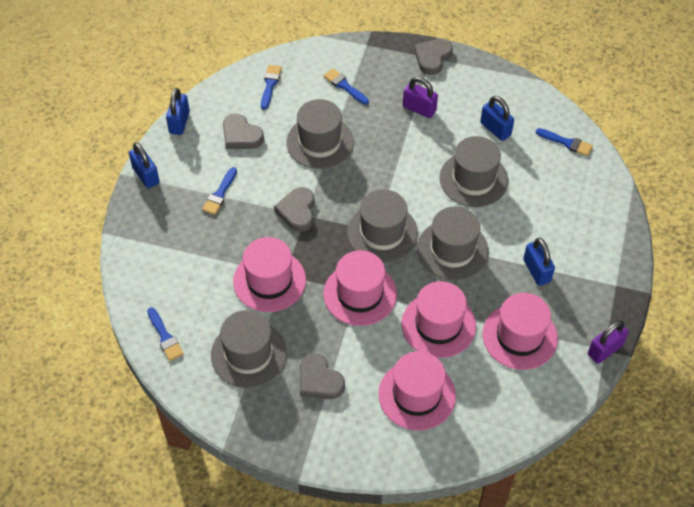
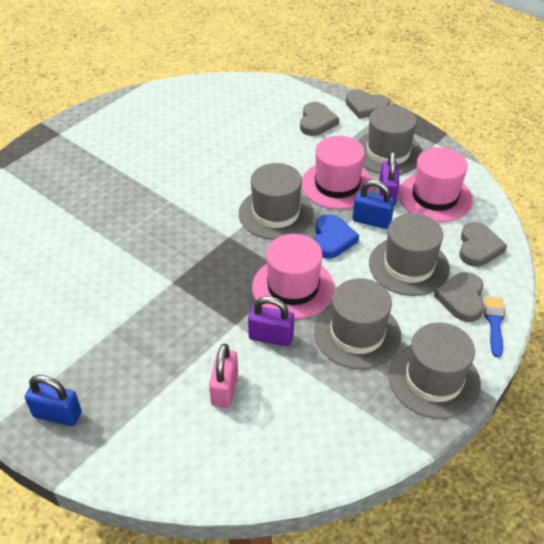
blue brush: [147,307,184,361] [202,167,237,215] [261,65,282,110] [324,68,369,105] [536,128,593,156] = 5 -> [484,297,505,358] = 1
blue heart: none = 0 -> [314,214,359,259] = 1
blue padlock: [129,142,160,188] [166,88,190,135] [480,96,514,141] [523,238,555,286] = 4 -> [25,375,82,426] [353,180,395,229] = 2
pink hat: [233,237,306,312] [323,250,397,326] [378,351,456,431] [402,281,476,358] [482,293,558,370] = 5 -> [252,234,335,319] [301,136,374,209] [398,147,473,222] = 3
pink padlock: none = 0 -> [209,344,238,408] = 1

